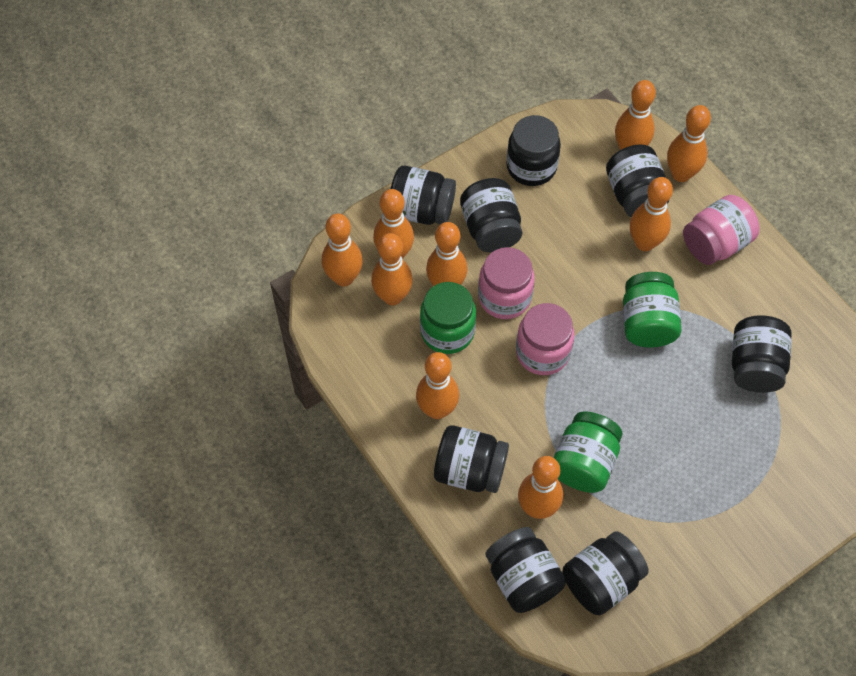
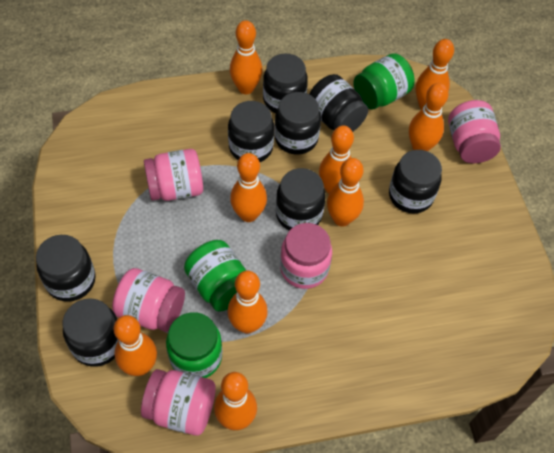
pink jar: [478,247,535,319] [516,303,575,375] [683,195,759,265] = 3 -> [112,268,185,332] [141,369,216,436] [144,149,203,201] [280,223,332,289] [448,100,501,163] = 5

